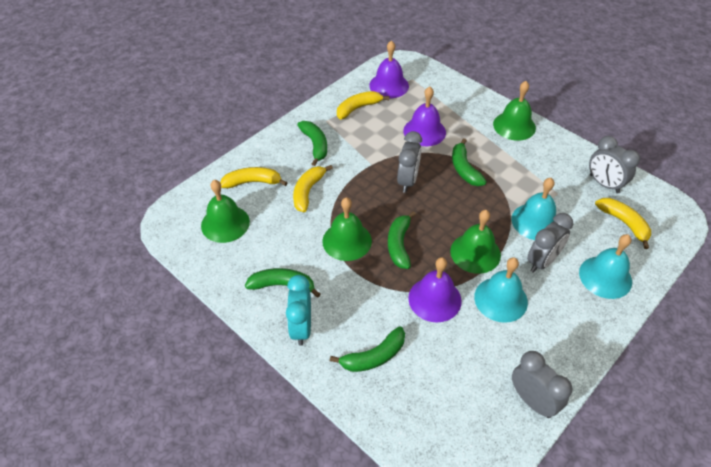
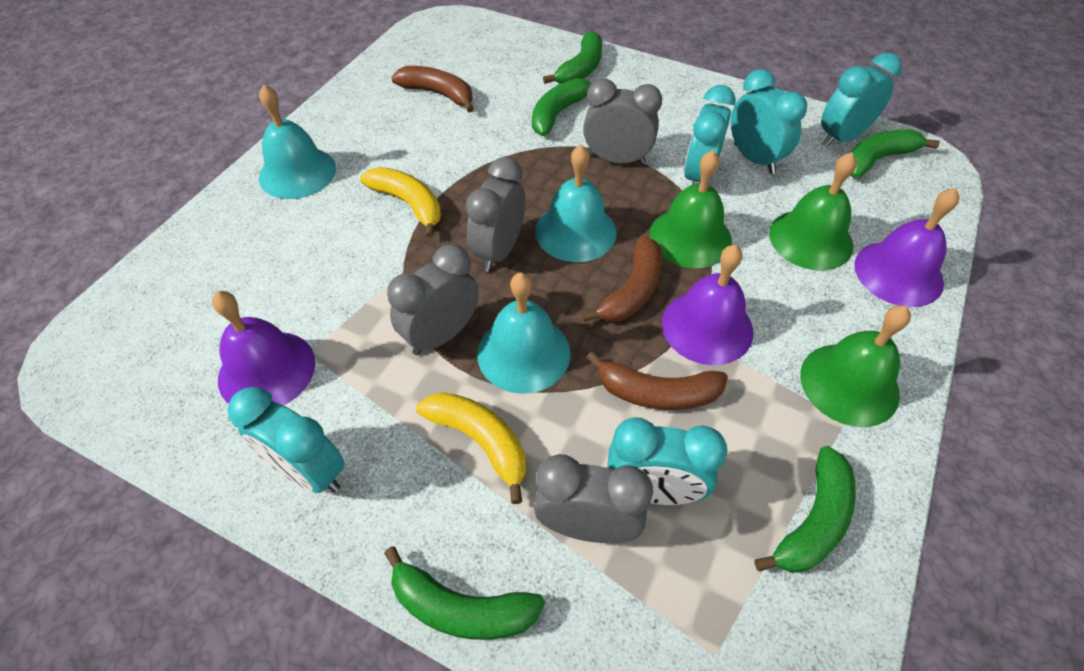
brown banana: none = 0 -> [391,66,474,113] [582,236,662,322] [586,352,728,410] = 3
green bell: [201,180,250,243] [322,197,372,261] [450,210,501,274] [493,81,536,141] = 4 -> [649,150,732,268] [769,152,857,270] [800,305,911,427] = 3
turquoise clock: [286,275,311,346] = 1 -> [228,387,344,493] [607,418,727,505] [684,85,736,185] [731,69,807,174] [821,53,902,147] = 5
yellow banana: [220,167,287,188] [293,165,333,213] [337,91,390,120] [595,198,651,249] = 4 -> [360,167,441,238] [416,392,526,504] = 2

